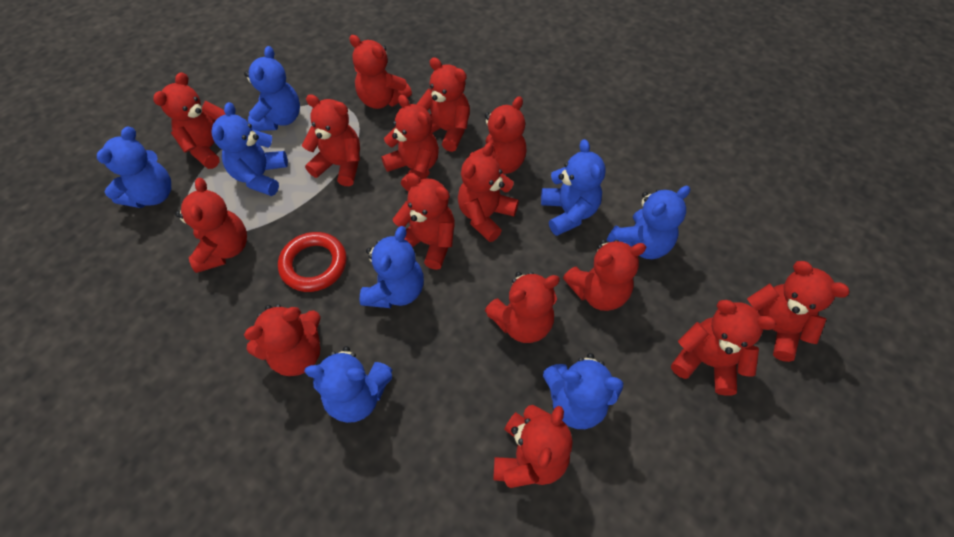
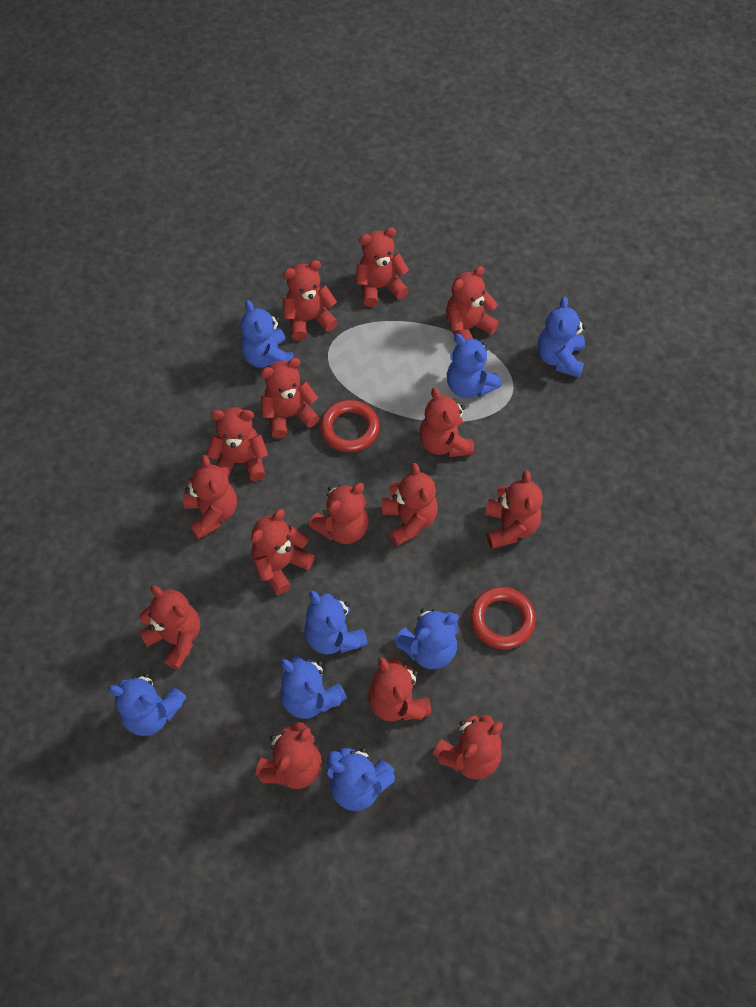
red ring: [278,232,347,292] = 1 -> [320,400,380,453] [470,587,536,649] = 2

